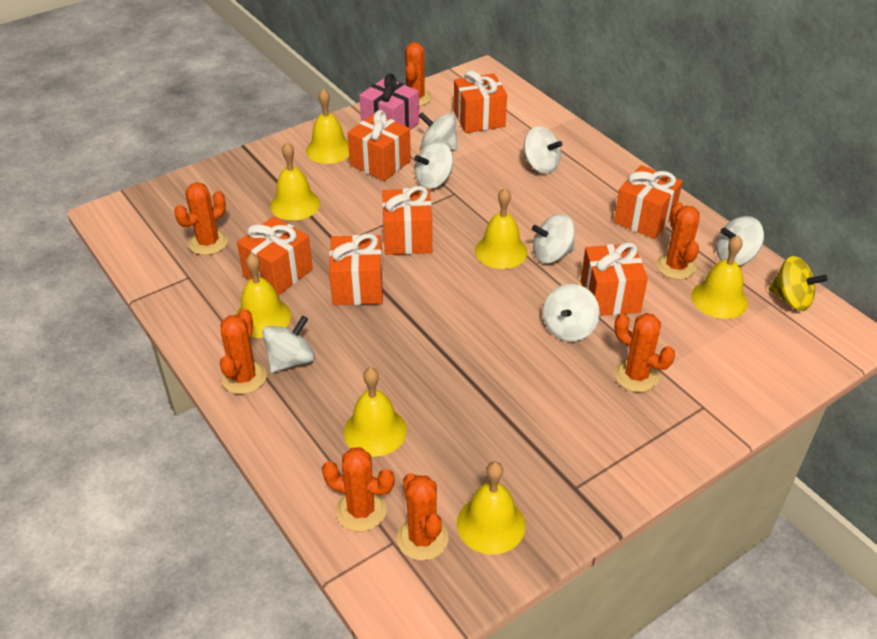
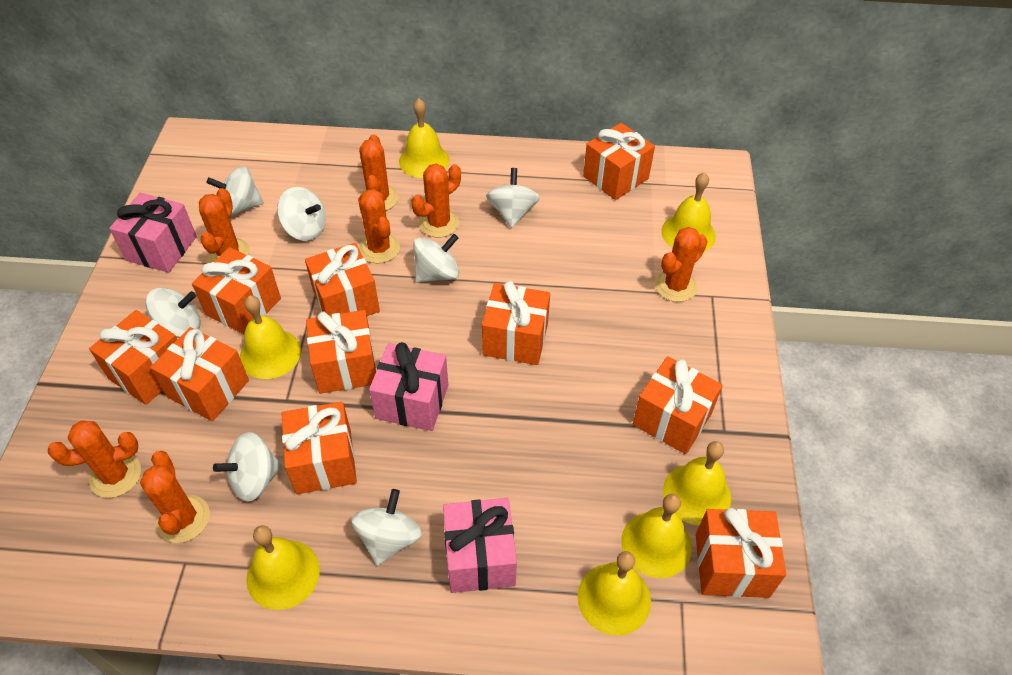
orange gift: [237,217,313,296] [329,233,383,305] [348,110,411,181] [382,186,432,255] [454,70,507,133] [581,242,648,316] [614,165,683,239] = 7 -> [89,310,177,405] [150,327,249,421] [192,247,281,334] [281,402,357,494] [305,243,380,316] [306,310,376,394] [482,281,550,365] [583,123,655,200] [633,356,723,454] [696,508,786,598] = 10
pink gift: [359,74,419,130] = 1 -> [109,193,197,273] [369,342,448,431] [443,498,517,593] = 3
yellow spinning top: [769,256,828,311] = 1 -> none = 0

